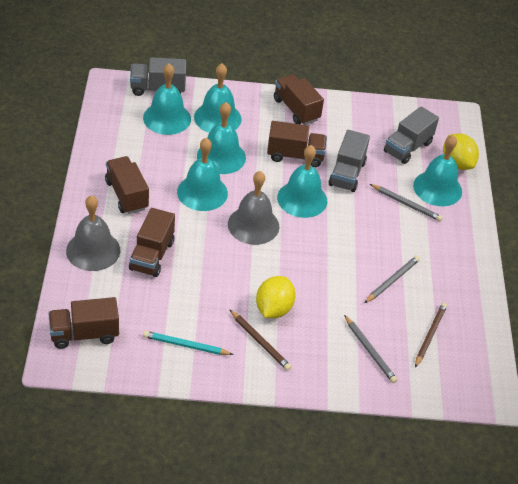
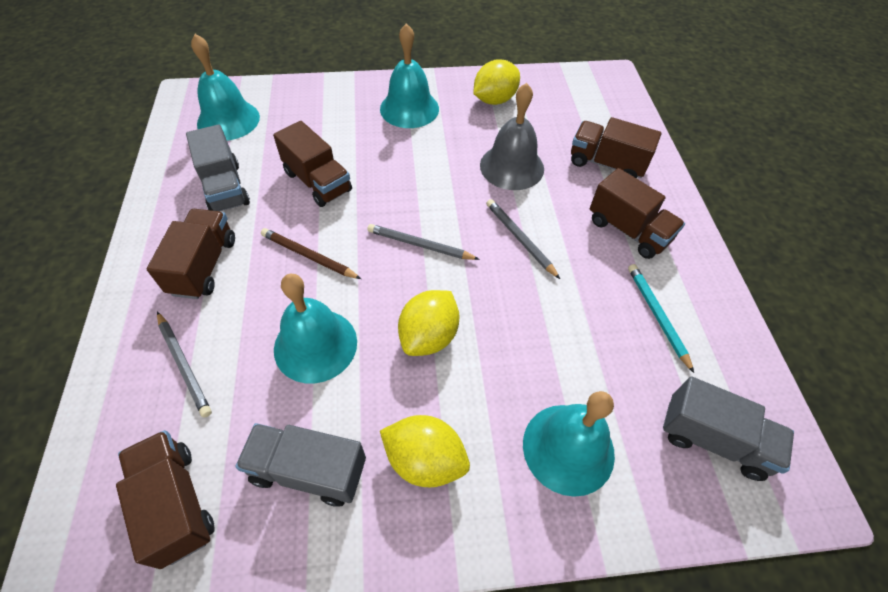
brown pencil: [230,310,291,371] [415,302,447,368] = 2 -> [261,228,361,279] = 1
grey bell: [66,195,120,271] [228,171,279,245] = 2 -> [480,83,544,190] = 1
turquoise bell: [143,63,191,135] [177,138,228,211] [194,63,242,133] [197,102,246,174] [277,145,327,218] [413,135,462,206] = 6 -> [191,34,260,141] [274,274,357,383] [380,23,439,128] [523,391,615,497] = 4
yellow lemon: [256,276,296,318] [443,133,479,170] = 2 -> [380,415,470,487] [398,290,460,356] [473,59,520,105] = 3

